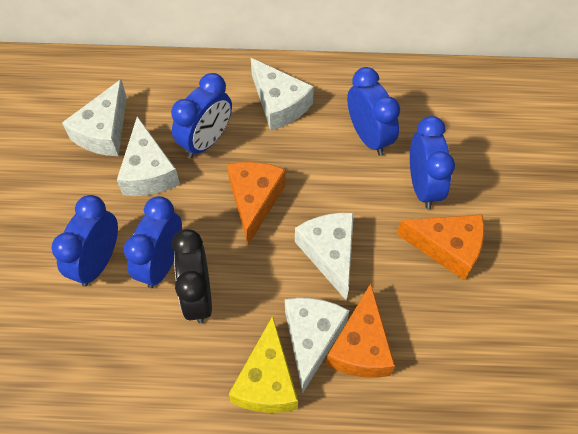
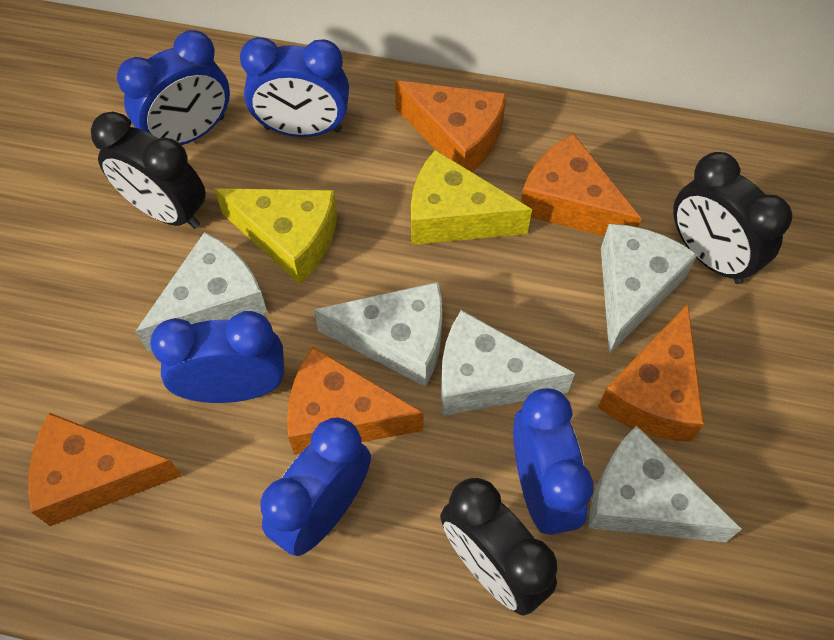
black clock: [172,229,212,324] = 1 -> [91,112,206,229] [440,478,557,616] [673,152,792,284] = 3
orange cheese: [227,162,286,245] [326,283,395,378] [397,214,484,281] = 3 -> [28,413,182,526] [287,347,424,454] [395,80,507,172] [521,134,642,236] [598,304,704,442] = 5
yellow cheese: [229,316,298,413] = 1 -> [214,188,337,284] [411,150,532,245] = 2

